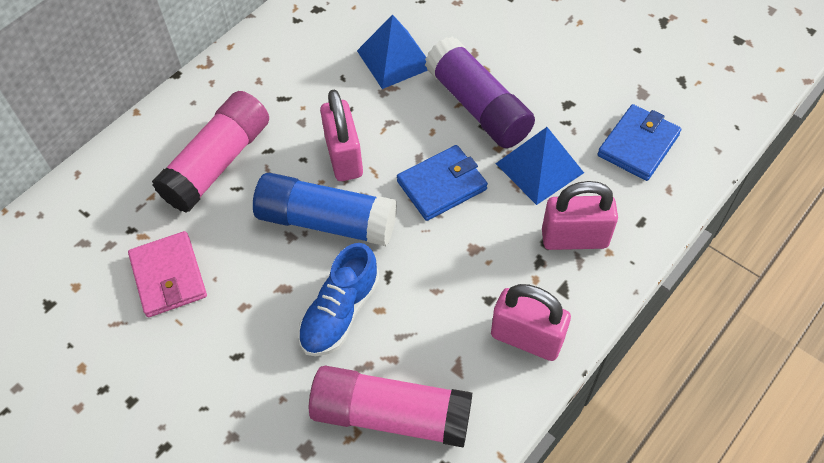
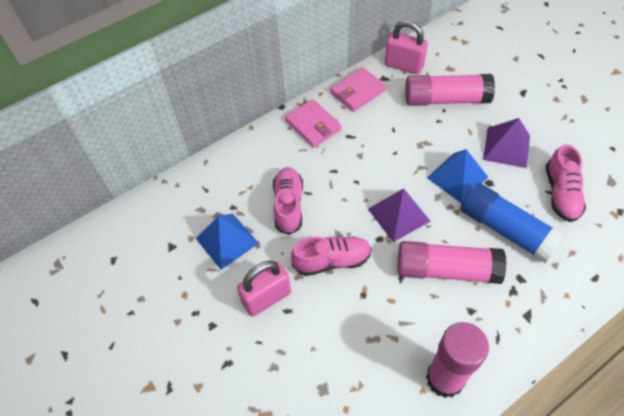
blue shoe: [298,243,380,356] = 1 -> none = 0
blue wallet: [397,145,488,221] [598,104,682,181] = 2 -> none = 0
pink glue stick: [152,91,269,213] [309,366,472,448] = 2 -> [398,241,506,284] [405,74,495,106] [426,322,489,398] = 3
pink padlock: [320,90,363,181] [491,284,571,361] [542,181,618,250] = 3 -> [237,260,291,317] [385,20,428,75] = 2
pink shoe: none = 0 -> [273,167,303,235] [291,236,372,276] [546,144,586,222] = 3
pink wallet: [128,231,207,317] = 1 -> [285,99,341,148] [330,67,386,112] = 2
purple glue stick: [425,36,535,148] = 1 -> none = 0
purple pyramid: none = 0 -> [368,188,430,242] [483,118,530,168] = 2

